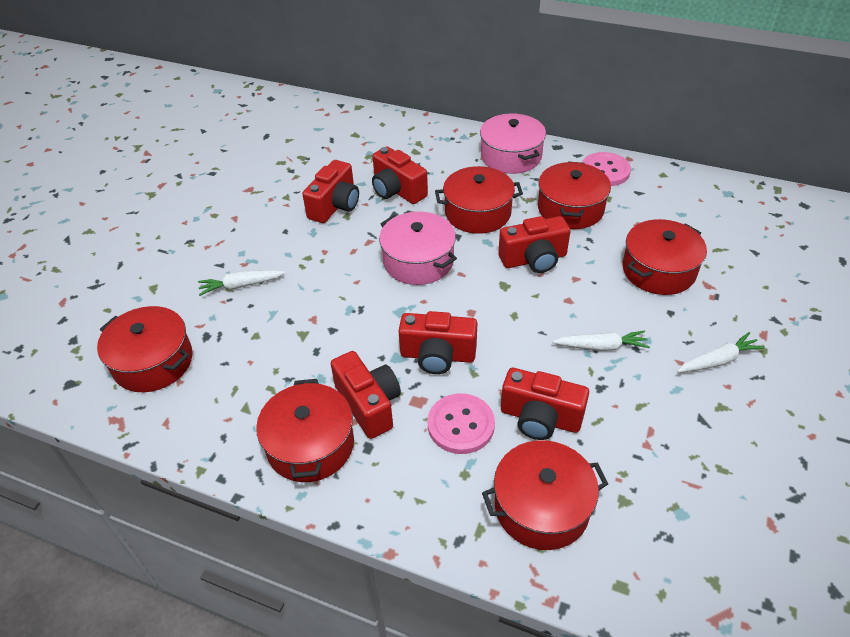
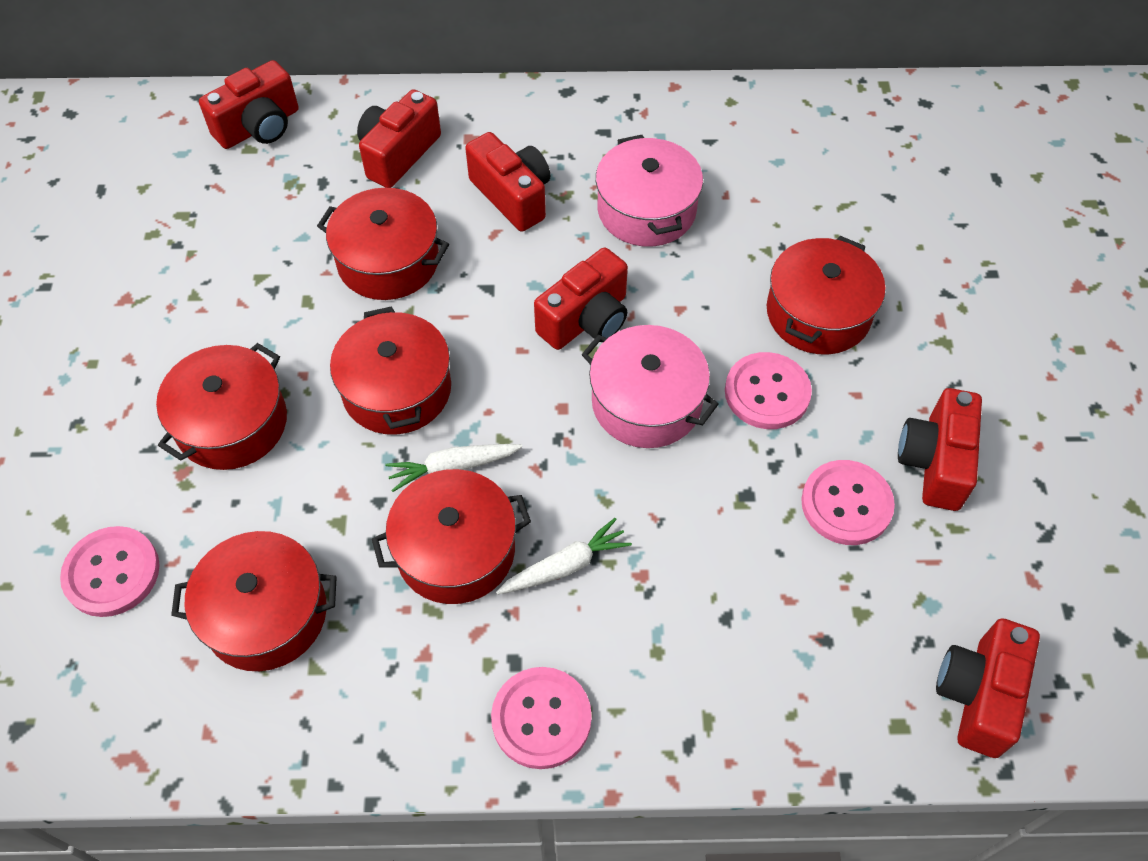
pink button: [428,393,495,454] [582,152,631,186] = 2 -> [60,526,160,617] [491,667,592,769] [725,352,812,429] [801,460,895,545] = 4
white carrot: [198,270,286,296] [552,331,650,351] [677,332,765,372] = 3 -> [385,444,522,492] [496,518,632,595] = 2

